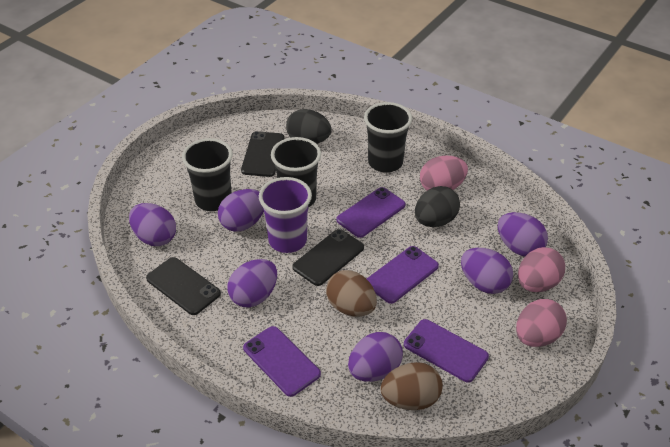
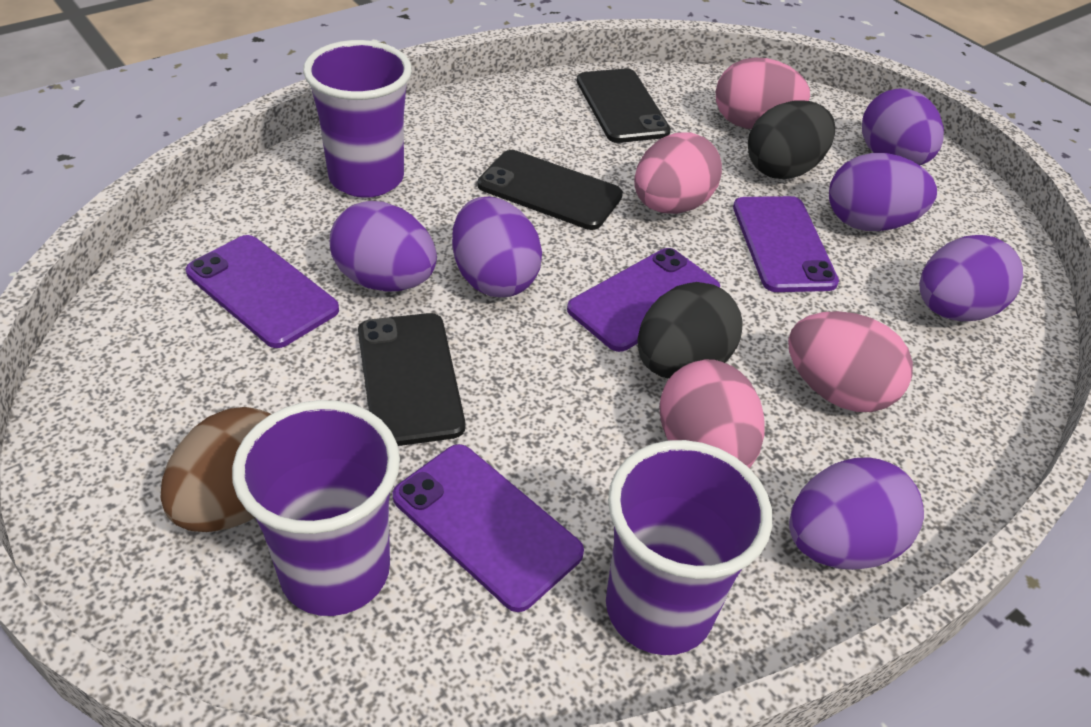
black cup: [182,138,233,211] [271,137,321,207] [364,102,412,173] = 3 -> none = 0
brown egg: [326,270,377,317] [381,362,443,410] = 2 -> [160,407,271,532] = 1
pink egg: [420,156,468,190] [516,299,567,347] [518,247,565,292] = 3 -> [634,132,722,214] [659,360,765,468] [716,57,810,129] [788,311,913,412] = 4
purple cup: [259,177,312,253] = 1 -> [232,400,400,616] [303,40,412,198] [606,440,772,655] = 3

